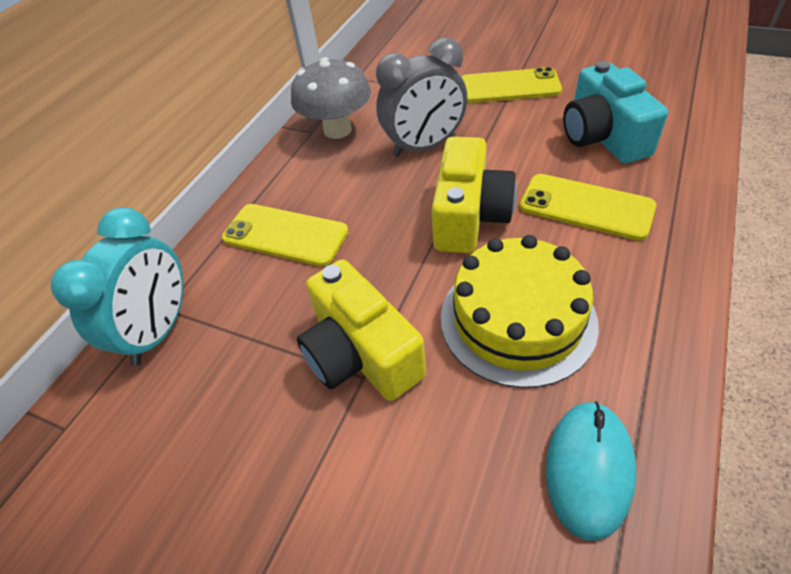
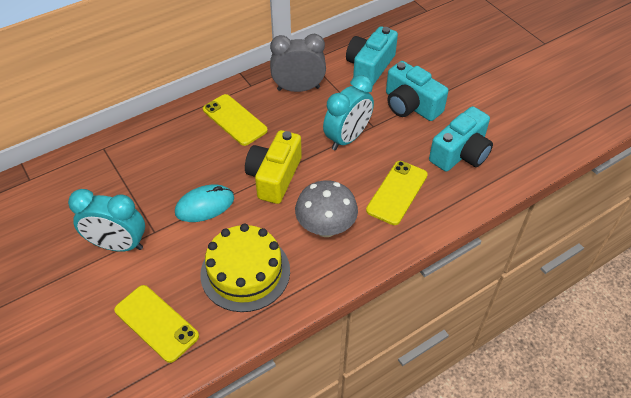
turquoise camera: [563,61,668,163] = 1 -> [346,26,398,85] [386,61,448,121] [429,106,493,172] = 3
turquoise clock: [51,207,184,366] = 1 -> [68,189,145,252] [323,75,374,150] = 2
yellow camera: [297,259,426,401] [432,137,517,253] = 2 -> [245,130,302,204] = 1

